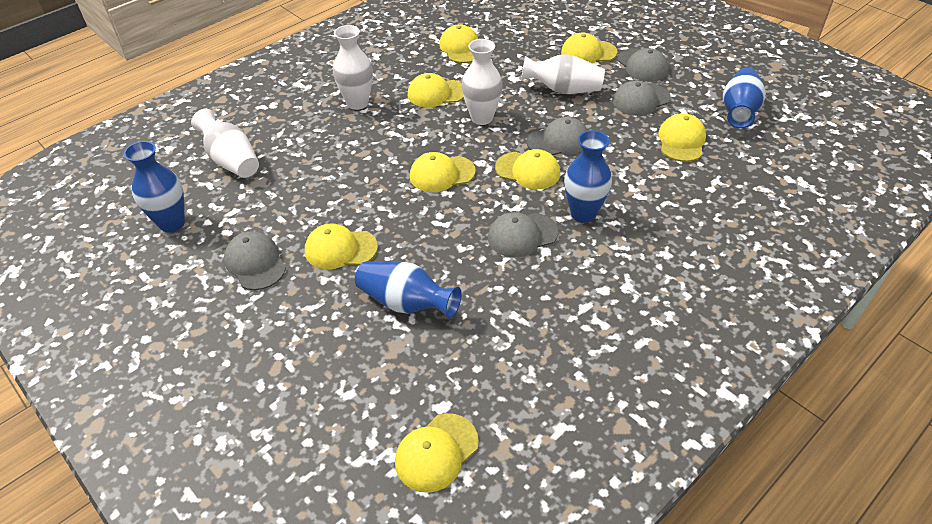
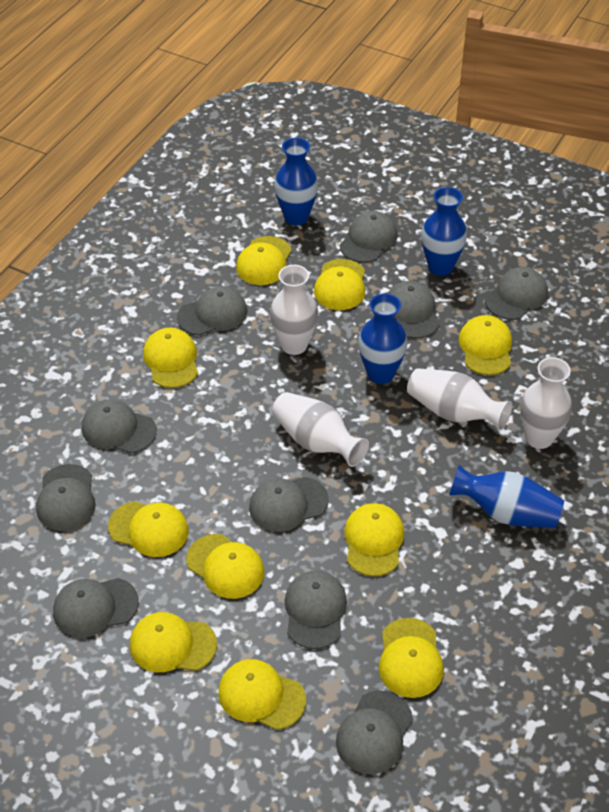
grey cap: [224,231,286,290] [488,212,559,257] [527,117,588,155] [613,81,671,116] [617,48,669,81] = 5 -> [36,464,96,531] [53,578,139,638] [82,399,157,453] [177,286,247,336] [249,477,329,532] [284,571,347,649] [336,690,413,774] [340,211,397,263] [387,281,440,339] [485,267,548,320] = 10
yellow cap: [305,223,378,269] [395,413,479,493] [408,73,464,107] [410,152,476,192] [439,24,478,63] [495,149,560,189] [561,33,618,63] [658,113,706,162] = 8 -> [108,501,189,557] [130,612,217,672] [143,328,198,388] [186,534,264,599] [218,659,306,730] [236,236,292,285] [314,259,365,310] [344,503,404,576] [379,618,444,698] [459,315,512,375] = 10

